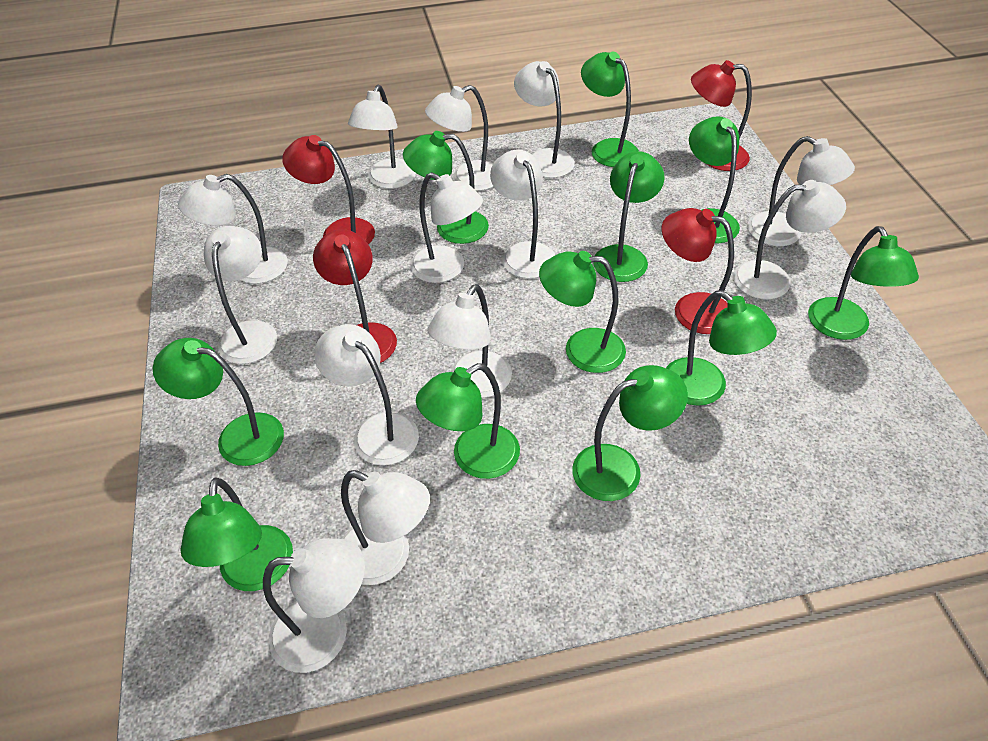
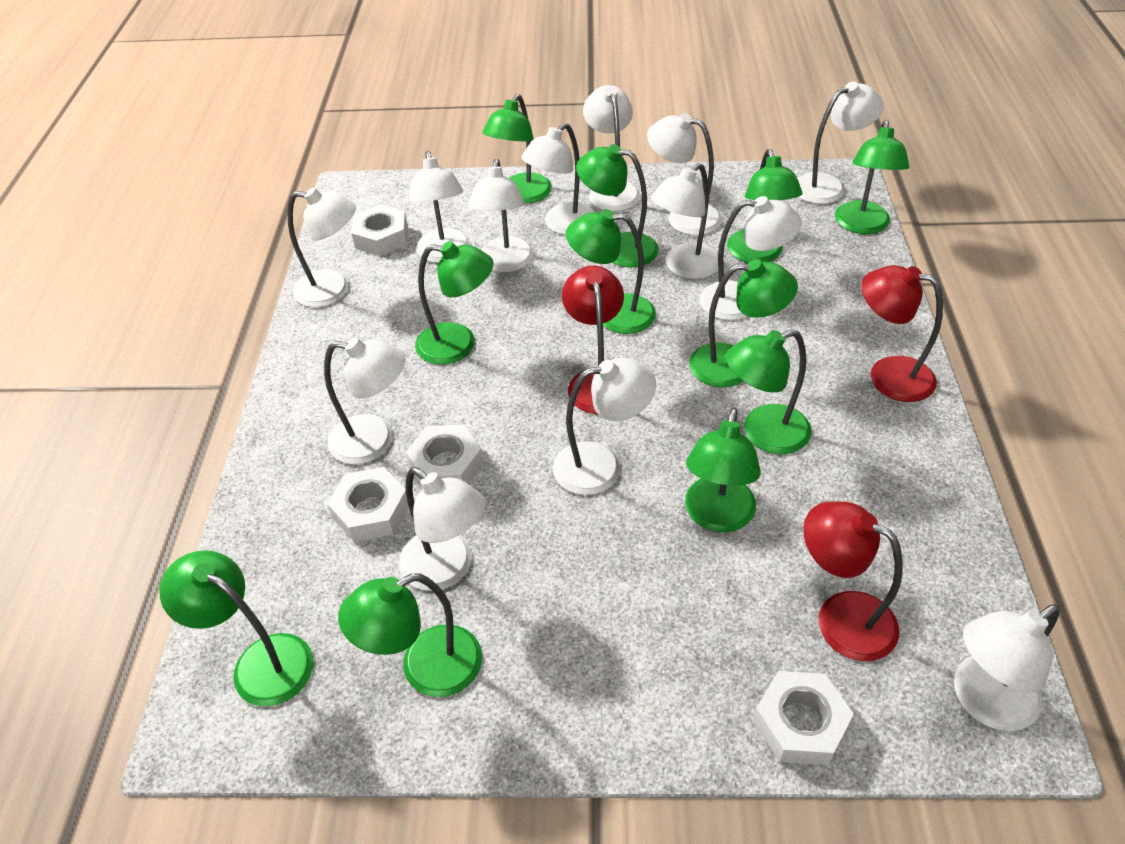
red lamp: [282,135,375,245] [313,229,397,363] [661,208,734,334] [691,60,752,171] = 4 -> [562,266,624,414] [804,502,902,661] [861,265,943,402] = 3
white nut: none = 0 -> [327,467,409,542] [351,205,408,256] [406,424,484,484] [753,671,854,765] = 4

